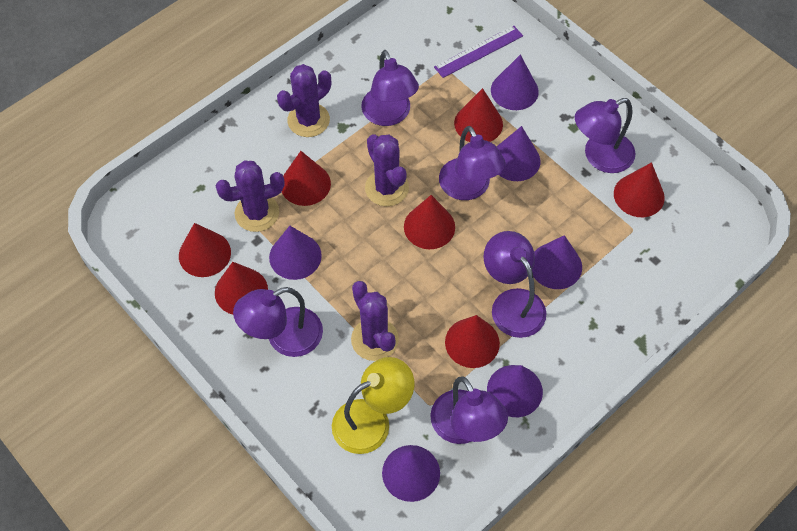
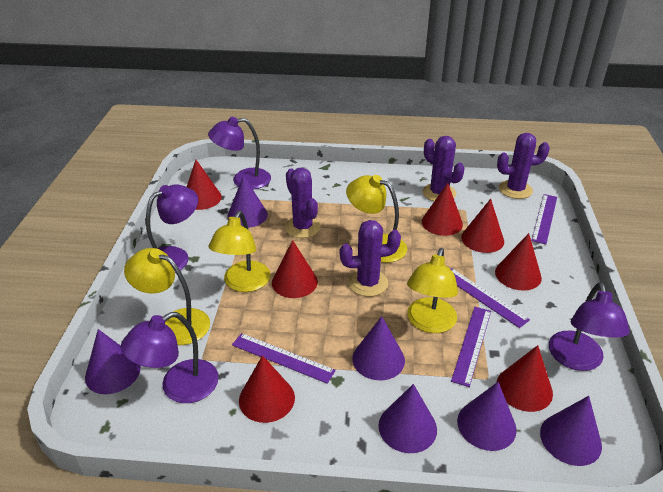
purple lamp: [233,287,323,357] [361,50,419,126] [430,376,508,444] [439,126,506,200] [483,231,546,338] [575,98,635,173] = 6 -> [121,312,219,403] [146,184,198,273] [208,117,271,189] [549,282,630,371] = 4
purple ruler: [434,26,523,78] = 1 -> [232,333,336,384] [451,268,530,328] [451,307,491,387] [531,194,557,244] = 4
yellow lamp: [332,357,414,454] = 1 -> [124,248,210,345] [209,211,271,292] [346,175,407,263] [407,248,458,333] = 4

